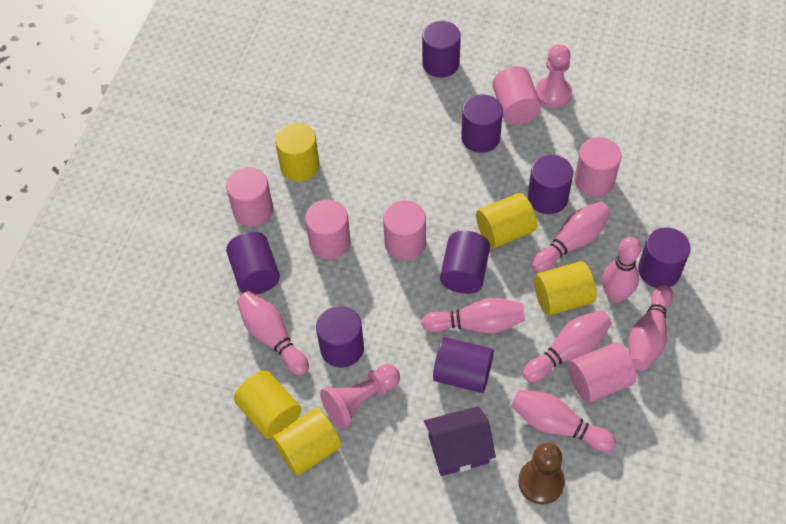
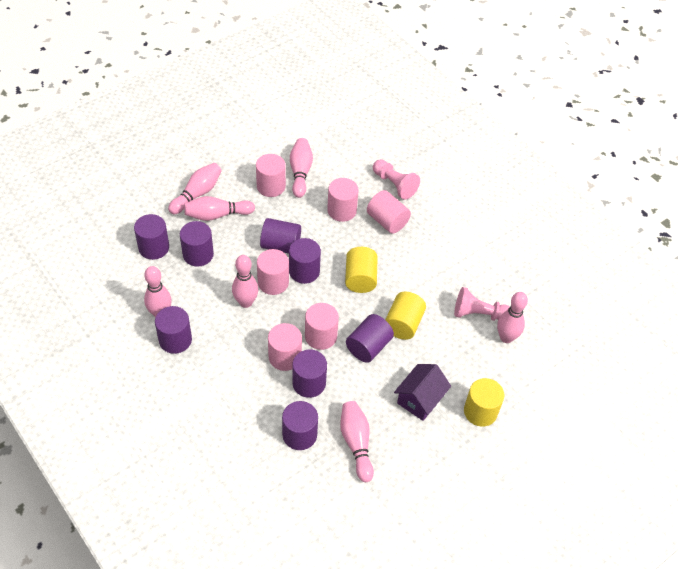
brown pawn: [518,442,565,505] = 1 -> none = 0
yellow cylinder: [234,370,301,439] [272,408,342,476] [275,123,320,182] [476,193,537,248] [534,261,596,316] = 5 -> [345,247,378,293] [385,292,426,340] [464,378,504,427] = 3

